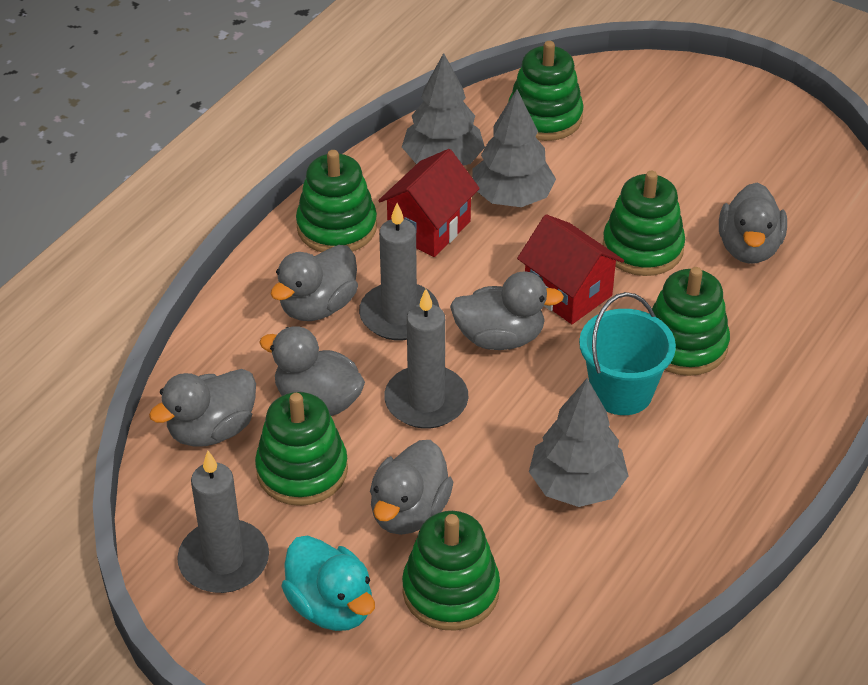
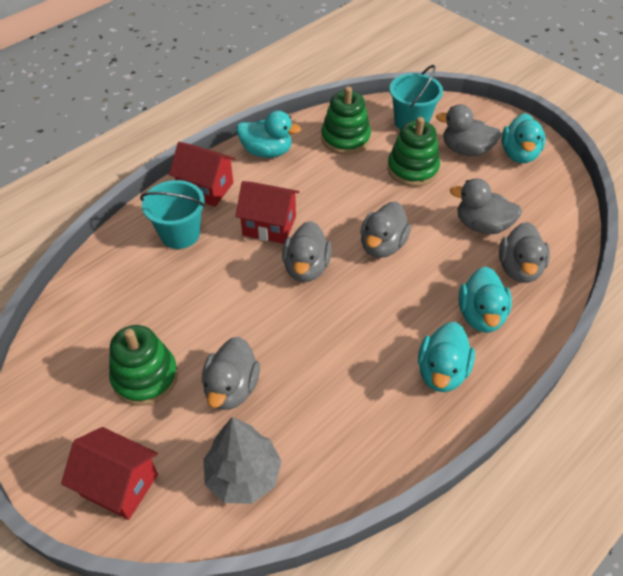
green stacking toy: [255,392,348,506] [296,150,377,252] [402,511,500,631] [508,41,584,141] [603,171,685,276] [652,267,730,376] = 6 -> [109,325,178,406] [321,86,371,155] [387,117,440,187] = 3
grey candle: [177,451,269,593] [359,203,439,340] [384,289,468,429] = 3 -> none = 0
grey tree: [402,53,485,166] [473,89,556,207] [529,378,628,507] = 3 -> [203,417,282,504] = 1
red house: [378,149,480,257] [517,214,624,324] = 2 -> [61,427,158,520] [169,142,236,207] [235,181,300,244] = 3
turquoise bucket: [579,292,676,415] = 1 -> [140,180,205,249] [389,65,443,130] = 2
turquoise duck: [281,535,375,631] = 1 -> [237,110,301,158] [418,322,475,392] [459,266,512,333] [501,113,546,163] = 4

